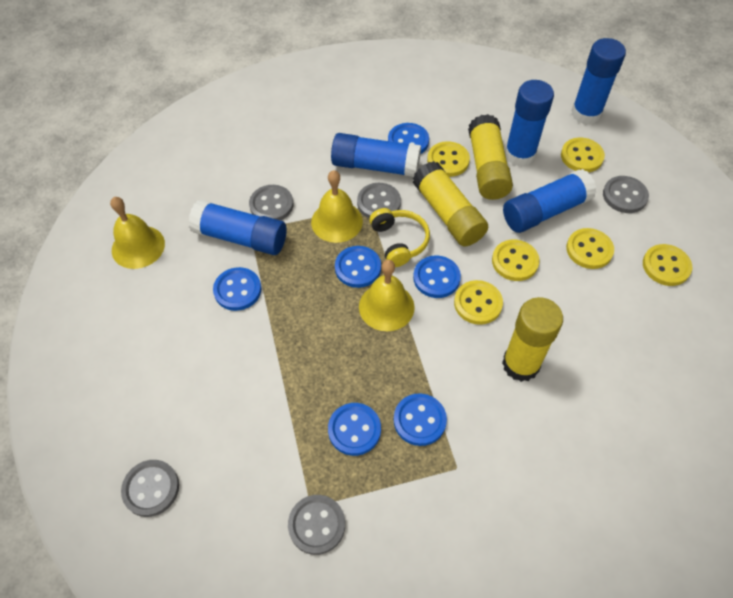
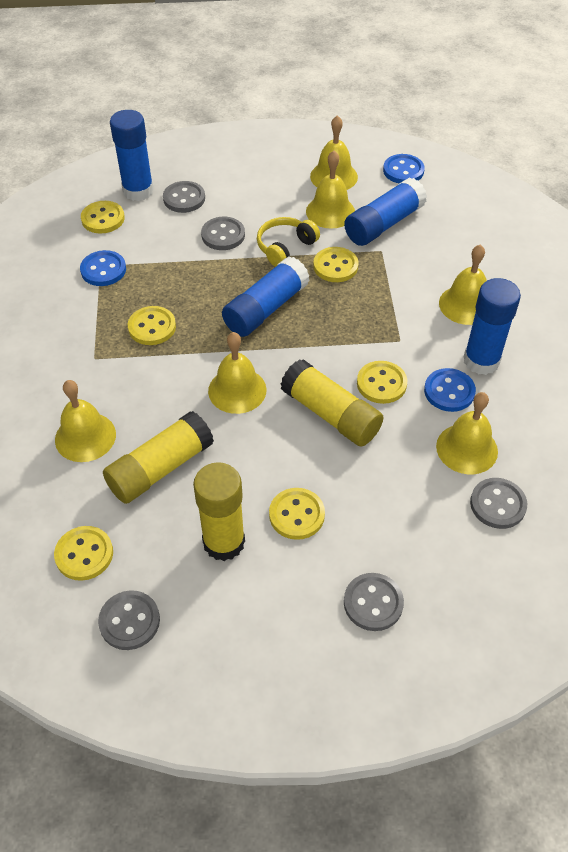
blue button: [213,267,261,311] [328,403,381,456] [335,246,381,288] [388,123,429,154] [394,393,447,446] [413,255,461,298] = 6 -> [80,250,126,286] [383,154,425,183] [424,368,476,412] = 3
blue glue stick: [188,199,287,255] [331,133,421,177] [503,169,597,233] [505,80,554,166] [571,38,626,125] = 5 -> [110,110,154,201] [222,256,310,337] [344,178,427,246] [463,278,521,375] = 4
yellow bell: [110,197,165,269] [311,170,363,243] [359,260,415,331] = 3 -> [55,380,116,462] [208,332,267,414] [306,151,355,229] [310,115,358,190] [436,392,498,474] [439,245,487,325] = 6

